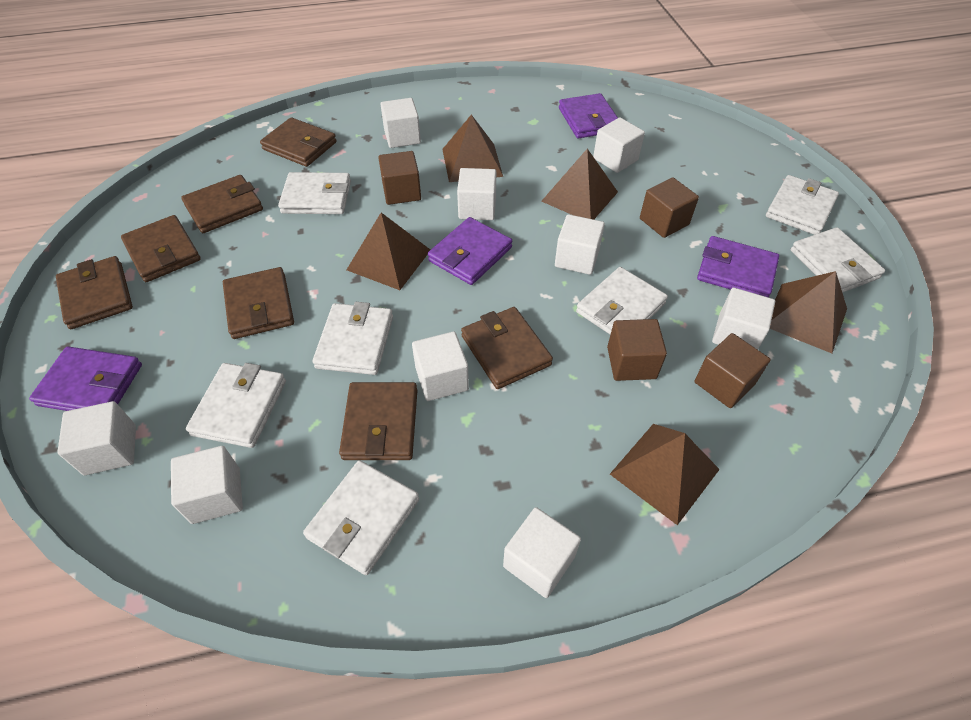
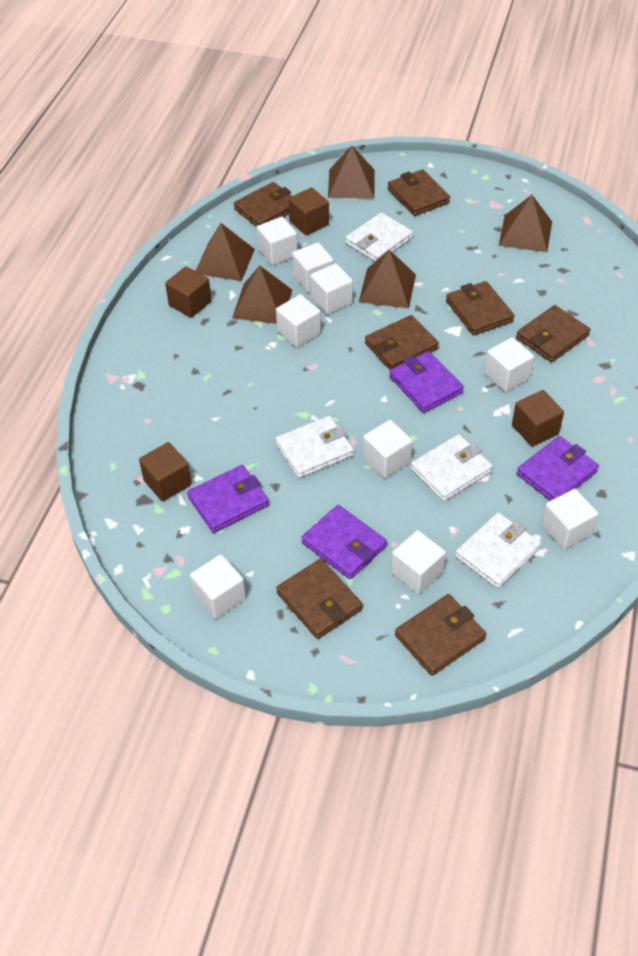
white wallet: [186,363,286,448] [278,172,351,214] [303,460,419,575] [313,302,393,375] [576,267,668,335] [766,175,839,235] [790,227,885,293] = 7 -> [276,416,354,478] [346,213,413,262] [411,434,493,501] [455,512,541,588] = 4

